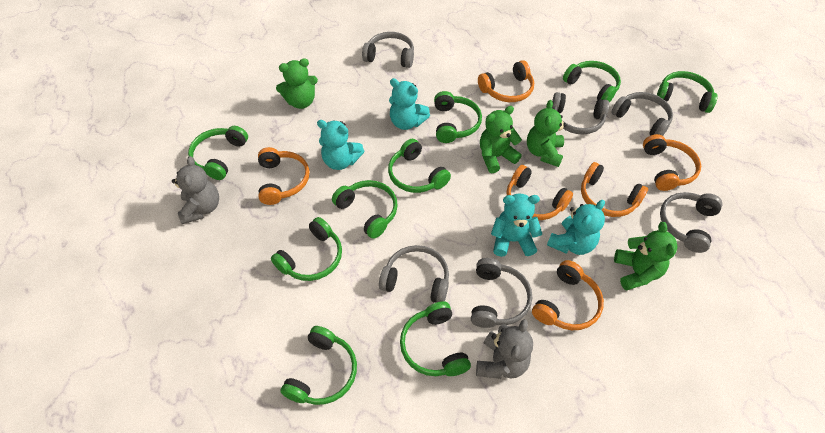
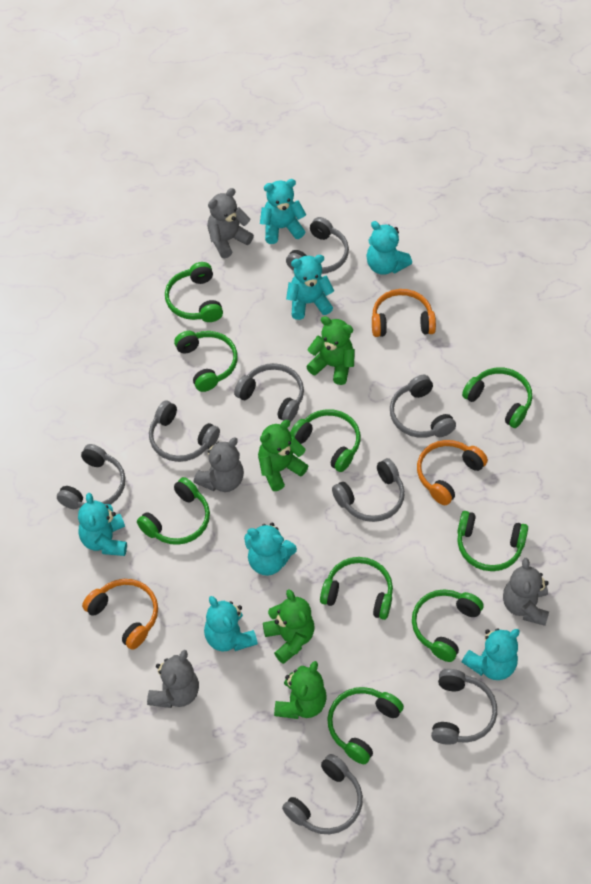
grey headphones: [362,32,414,68] [379,245,449,302] [471,258,532,328] [552,92,609,135] [611,92,673,136] [660,192,723,253] = 6 -> [57,444,126,509] [149,401,220,462] [234,363,304,422] [282,754,363,834] [286,217,349,274] [332,458,405,522] [390,375,456,438] [431,669,497,745] = 8
grey teddy bear: [172,156,219,224] [476,319,533,379] = 2 -> [147,650,199,708] [194,437,244,492] [207,188,254,258] [503,558,549,626] = 4
orange headphones: [258,147,310,205] [478,60,534,102] [507,165,573,220] [532,260,604,330] [581,162,648,217] [643,134,701,191] = 6 -> [82,579,158,650] [372,289,436,337] [417,440,488,505] = 3
turquoise teddy bear: [317,120,364,170] [389,78,430,130] [491,193,542,257] [547,200,605,255] = 4 -> [78,493,127,556] [204,596,258,652] [244,523,297,576] [260,179,306,244] [286,255,334,320] [366,221,412,275] [462,628,520,680] = 7

